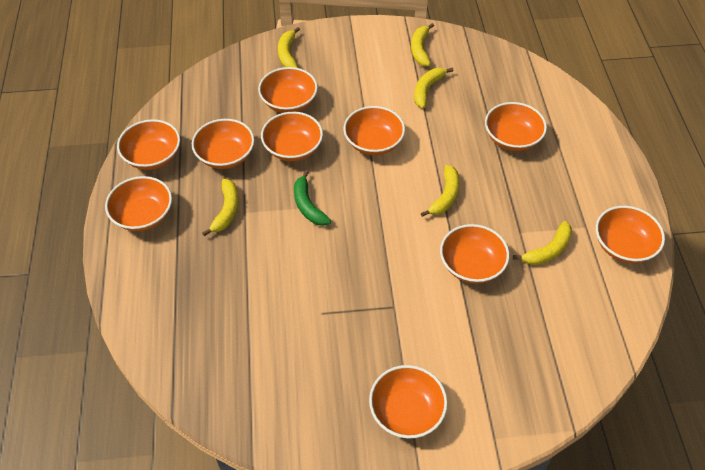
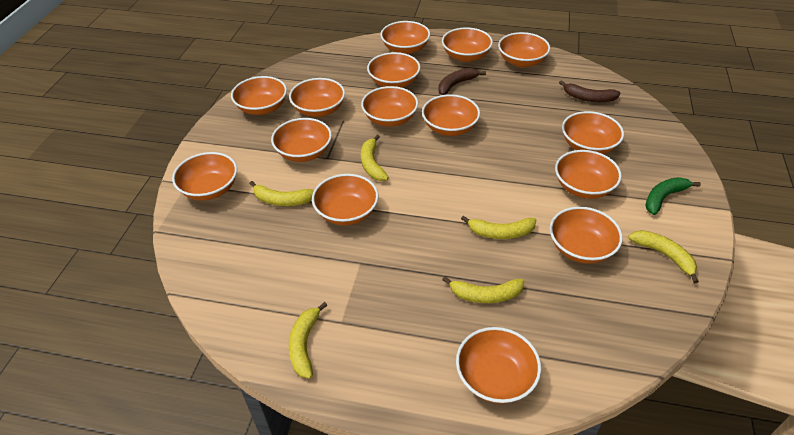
brown banana: none = 0 -> [438,68,486,95] [559,80,620,102] = 2
orange bowl: [105,176,172,231] [117,119,180,170] [192,119,254,169] [258,67,318,113] [261,112,323,161] [343,106,405,155] [369,365,448,439] [440,224,509,284] [485,102,547,151] [596,206,665,263] = 10 -> [172,152,237,201] [231,76,287,115] [271,118,332,162] [289,78,345,117] [312,174,379,225] [361,86,418,127] [367,52,420,88] [380,21,430,54] [422,94,480,136] [442,27,493,62] [456,327,541,404] [498,32,550,67] [550,207,623,264] [555,150,622,199] [562,111,624,154] = 15

